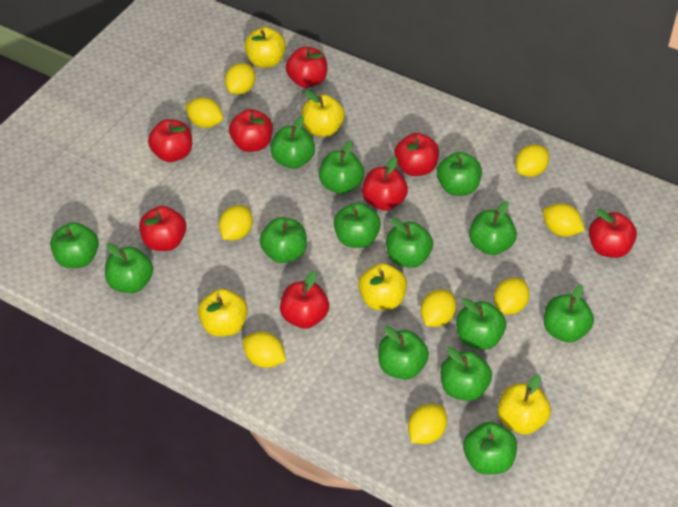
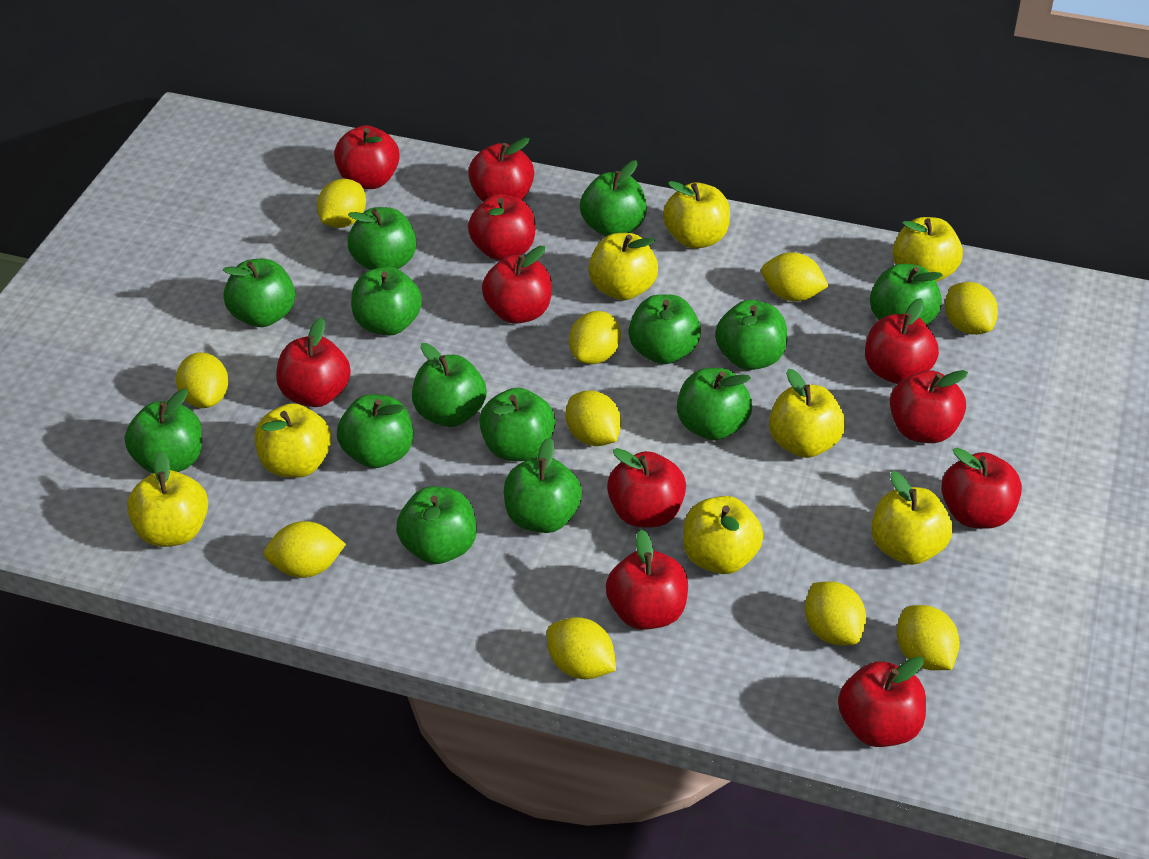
red apple: [139,206,186,251] [148,119,192,162] [229,109,273,152] [280,271,329,329] [286,47,327,88] [362,157,408,211] [394,133,439,176] [589,209,637,258] = 8 -> [276,317,351,407] [334,125,400,189] [468,138,534,202] [468,194,535,261] [482,246,552,324] [606,530,688,630] [607,448,686,527] [838,656,926,747] [865,298,939,384] [890,370,968,443] [941,448,1022,529] = 11
yellow apple: [198,289,248,337] [244,27,286,68] [302,90,345,137] [358,263,407,310] [498,375,551,435] = 5 -> [127,450,208,547] [254,403,332,478] [588,233,658,301] [663,181,730,249] [683,496,763,574] [769,369,846,458] [871,471,953,565] [893,217,963,282] = 8
yellow lemon: [185,97,223,128] [219,205,253,241] [225,63,256,95] [243,332,286,368] [408,404,447,444] [420,289,456,327] [494,278,529,315] [515,144,549,177] [543,203,585,237] = 9 -> [176,352,229,408] [264,521,346,578] [317,179,366,228] [547,617,616,679] [566,390,621,446] [569,311,621,364] [761,252,829,301] [805,581,866,646] [896,605,960,670] [945,282,998,335] = 10

